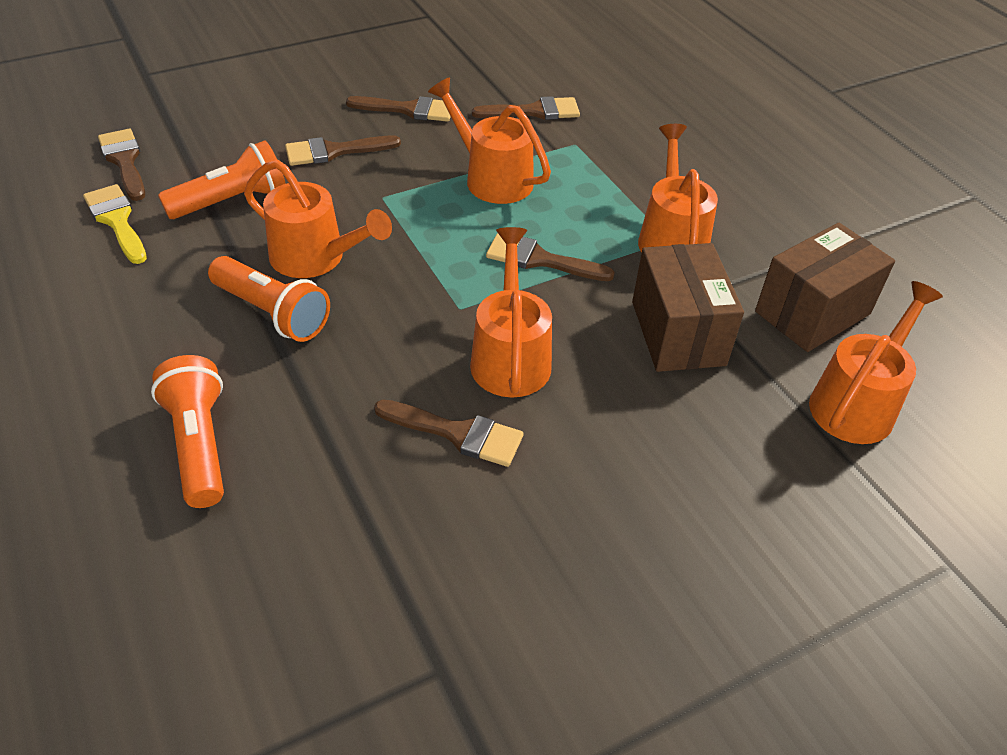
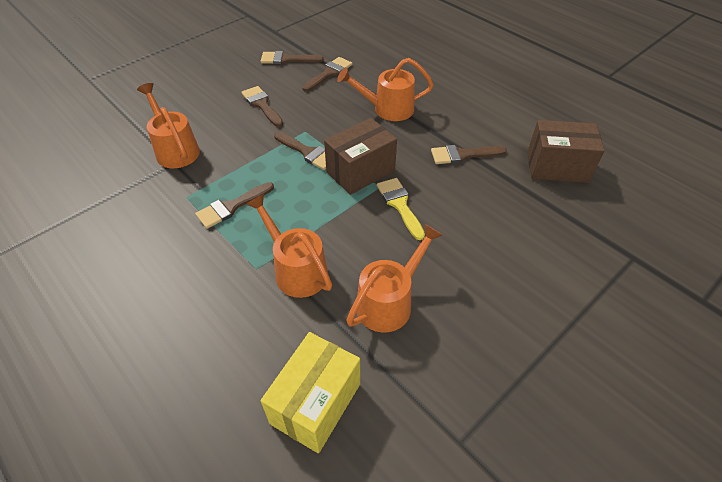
orange flashlight: [151,355,224,508] [158,141,286,219] [208,256,330,342] = 3 -> none = 0
orange watering can: [244,160,392,278] [428,77,551,204] [470,227,552,397] [638,124,718,252] [809,281,943,444] = 5 -> [137,83,200,168] [246,194,332,298] [337,58,434,121] [346,224,443,333] = 4
yellow box: none = 0 -> [261,332,360,453] = 1

